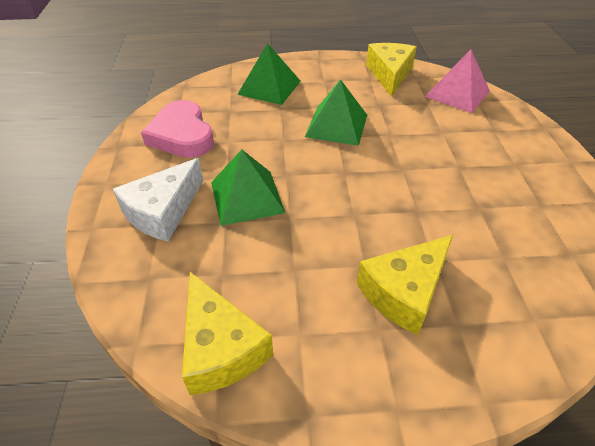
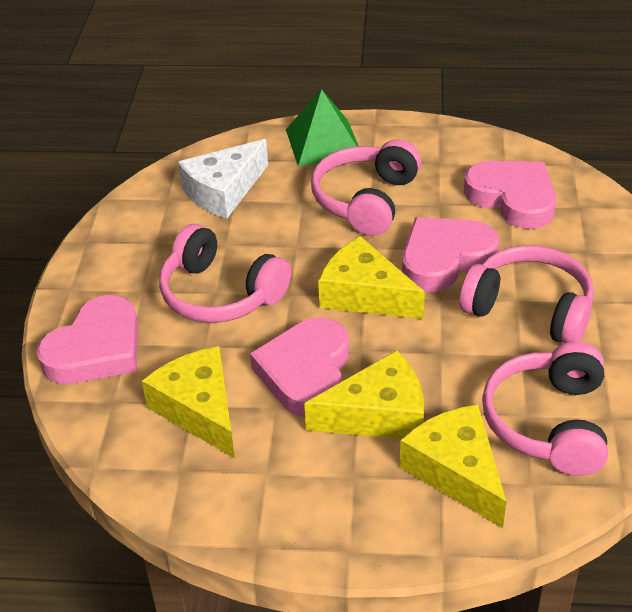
green pyramid: [211,149,285,226] [237,43,301,105] [305,79,367,146] = 3 -> [286,89,358,166] = 1
pink headphones: none = 0 -> [159,224,291,323] [311,139,421,236] [459,245,594,343] [482,342,608,476] = 4
pink heart: [141,100,214,158] = 1 -> [37,295,138,384] [250,317,349,418] [402,217,499,292] [464,161,556,229] = 4
pink pyramid: [425,49,490,113] = 1 -> none = 0
yellow cheese: [182,272,273,395] [357,235,453,335] [366,43,417,97] = 3 -> [142,346,235,458] [304,350,424,439] [318,236,425,319] [400,404,506,528] = 4

